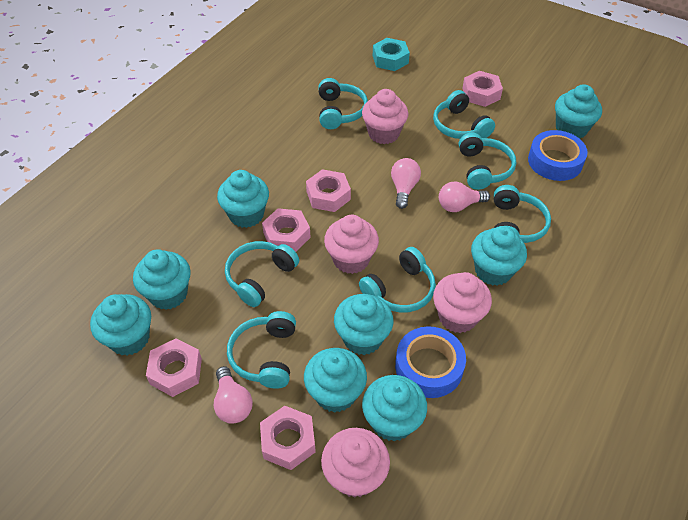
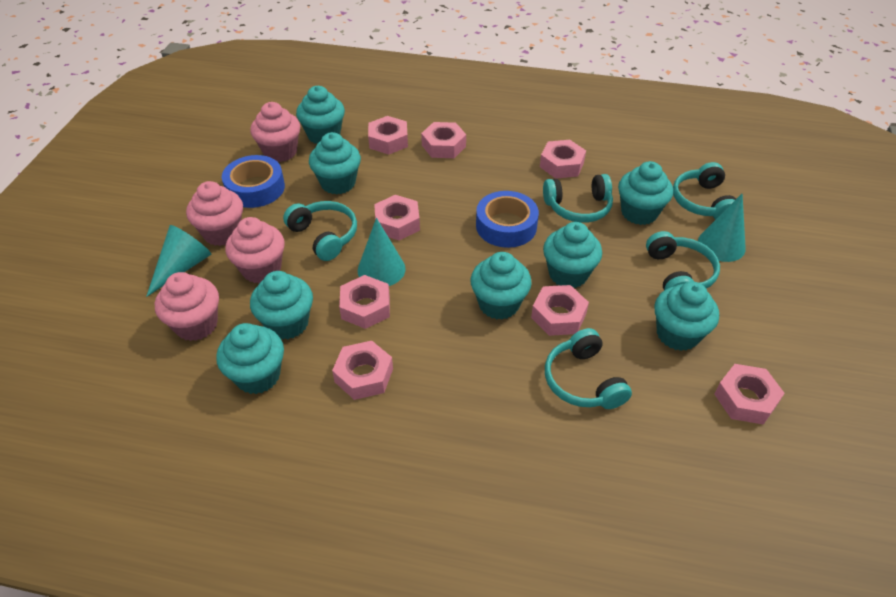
pink light bulb: [214,366,253,424] [391,158,421,209] [439,182,490,212] = 3 -> none = 0
pink nut: [146,338,202,397] [260,406,316,470] [262,208,311,252] [306,169,351,212] [462,71,503,107] = 5 -> [332,341,393,400] [339,275,390,329] [368,116,408,155] [374,195,420,240] [421,122,466,158] [531,285,589,336] [540,140,586,179] [714,364,785,425] = 8
turquoise cone: none = 0 -> [146,225,211,297] [358,218,406,286] [698,194,746,262] = 3
turquoise headphones: [225,241,299,307] [227,311,296,389] [318,78,368,129] [359,247,436,313] [433,90,495,139] [459,132,516,190] [494,185,551,243] = 7 -> [283,201,357,261] [543,174,613,223] [545,328,632,409] [646,231,720,290] [673,162,736,220] = 5
turquoise nut: [373,38,410,71] = 1 -> none = 0

